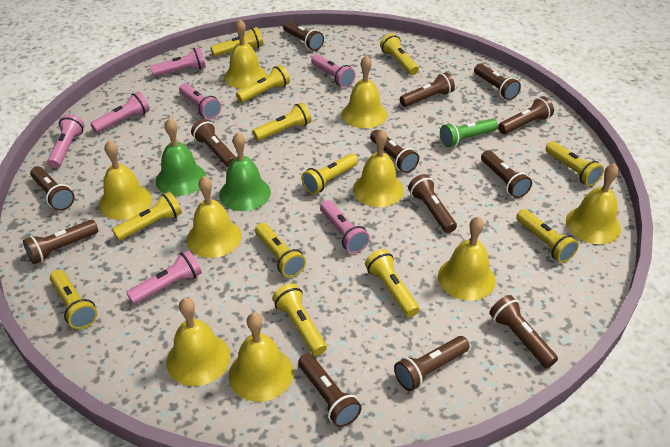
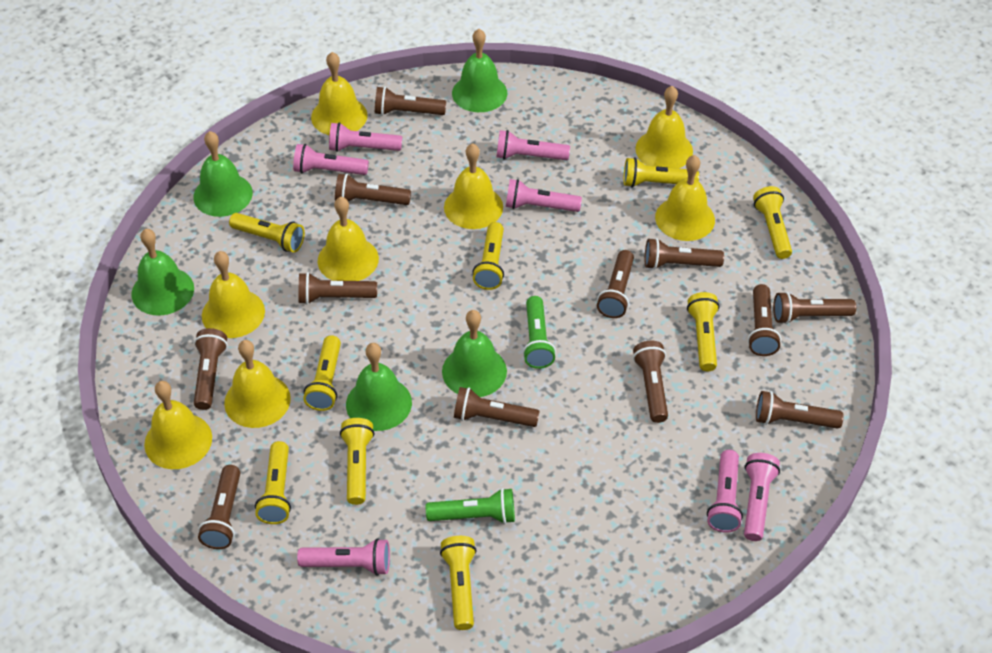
brown flashlight: [23,220,98,264] [30,166,75,211] [191,119,235,167] [283,21,324,51] [298,353,362,427] [370,130,419,173] [394,336,470,391] [400,72,455,107] [408,174,457,233] [474,63,521,100] [481,150,532,198] [489,295,558,368] [498,96,554,134] = 13 -> [194,328,228,410] [198,465,240,549] [298,272,377,304] [335,174,411,205] [375,87,446,115] [454,387,540,427] [597,250,634,318] [633,341,668,423] [645,238,724,270] [748,284,781,356] [756,391,844,429] [773,292,856,324] = 12
green bell: [156,118,206,196] [219,132,271,211] = 2 -> [132,229,194,316] [193,131,253,217] [346,343,412,431] [442,310,507,397] [452,29,507,112] = 5
green flashlight: [440,119,498,147] = 1 -> [426,488,515,524] [523,296,556,369] = 2
yellow bell: [99,141,152,220] [166,298,230,386] [187,176,242,258] [224,19,267,89] [229,313,293,402] [342,55,387,128] [353,128,404,207] [438,216,496,301] [566,163,621,244] = 9 -> [144,381,212,469] [202,251,265,338] [224,340,291,428] [311,52,368,135] [318,197,379,281] [444,143,503,229] [635,86,693,168] [655,155,715,241] = 8
yellow flashlight: [50,270,97,329] [112,192,182,241] [210,27,263,57] [236,65,290,103] [252,103,311,141] [255,223,306,277] [272,283,327,356] [301,153,358,194] [365,249,420,317] [380,33,419,75] [516,209,579,263] [546,141,604,186] = 12 -> [229,213,305,253] [255,441,291,524] [303,335,341,411] [340,418,374,505] [440,536,477,630] [472,222,504,290] [623,157,699,188] [687,292,719,371] [753,186,792,259] = 9

